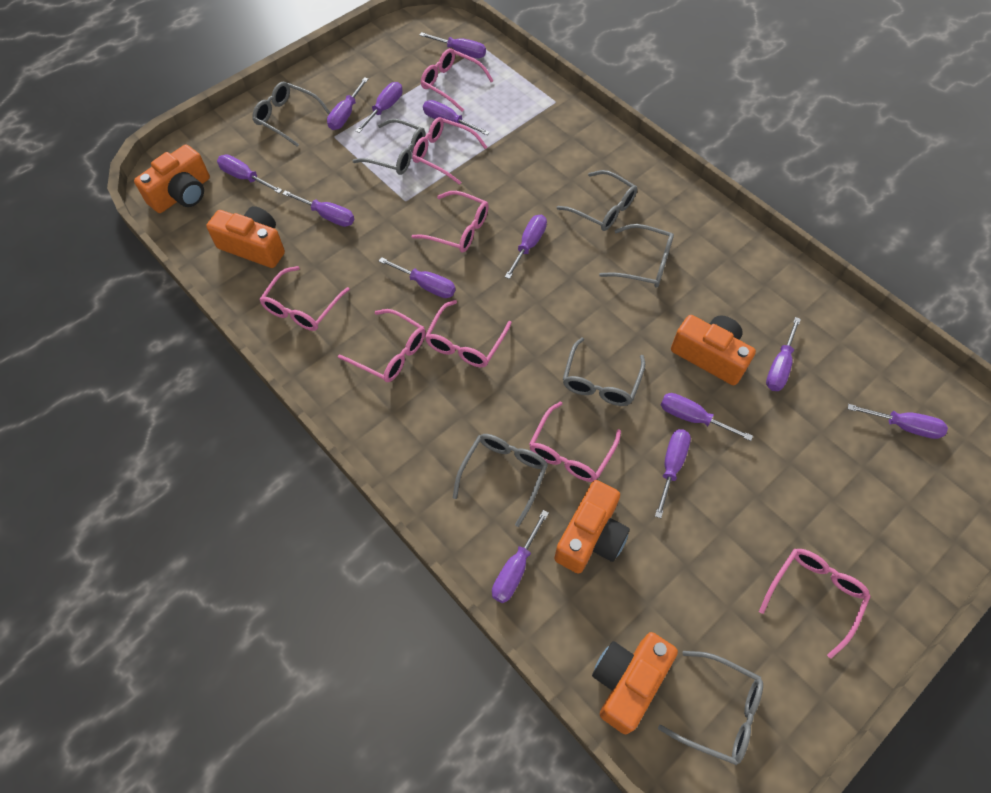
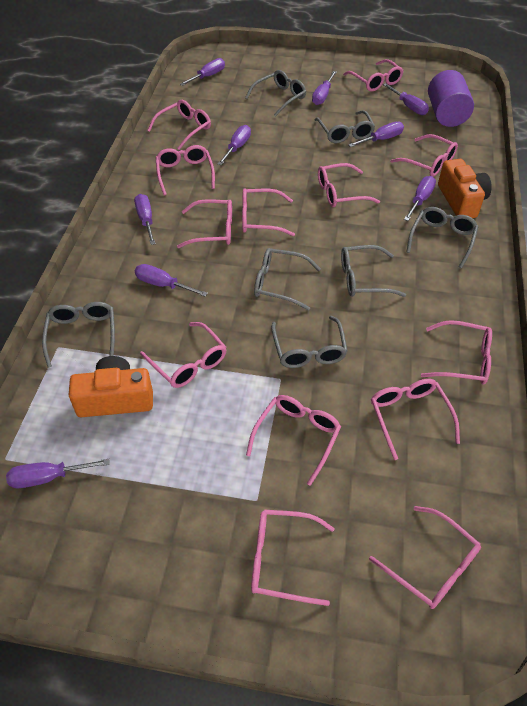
orange camera: [134,144,210,213] [206,206,285,268] [554,480,630,574] [592,632,678,734] [671,315,756,385] = 5 -> [69,356,153,417] [438,159,492,218] = 2
pink glasses: [259,266,350,331] [338,309,425,382] [412,117,487,185] [412,191,489,253] [421,48,493,112] [425,300,512,367] [529,402,621,482] [759,549,871,659] = 8 -> [140,322,226,388] [147,100,211,150] [155,145,215,196] [177,199,232,248] [242,188,295,236] [246,395,341,486] [251,509,335,606] [318,163,380,207] [343,59,404,92] [369,506,481,609] [371,379,460,460] [390,134,458,177] [421,320,492,384] = 13
purple cylinder: none = 0 -> [428,70,474,127] = 1
purple screwdriver: [217,154,282,193] [282,190,354,227] [327,77,368,130] [355,82,402,133] [379,257,456,298] [419,32,486,58] [423,100,490,135] [492,510,549,603] [505,215,547,279] [655,429,691,518] [661,393,753,441] [766,317,801,391] [848,404,948,439] = 13 -> [6,459,110,488] [134,194,156,245] [135,264,208,297] [179,58,225,86] [218,125,251,165] [312,71,337,105] [349,121,404,147] [383,83,429,115] [404,176,436,221] = 9

